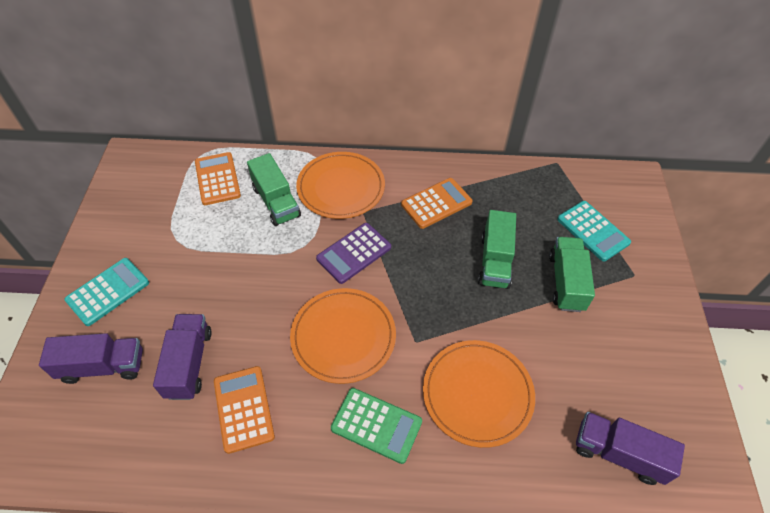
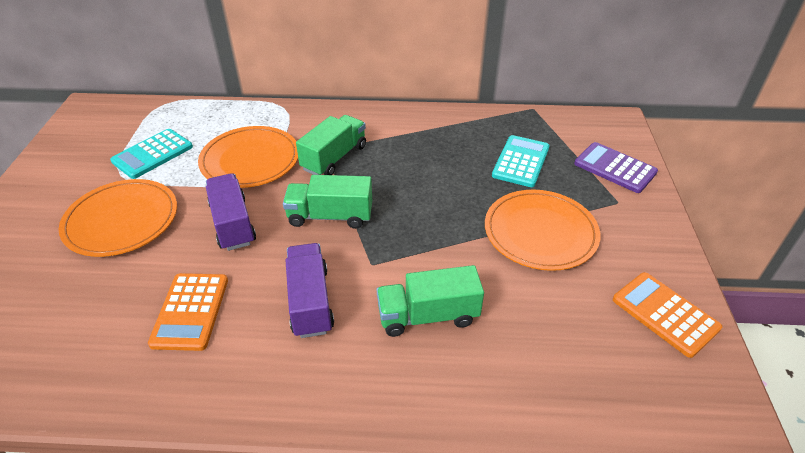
green calculator: [331,388,422,464] = 1 -> none = 0
orange calculator: [195,152,241,205] [214,366,275,454] [401,178,473,229] = 3 -> [148,273,228,351] [613,272,722,358] = 2
purple truck: [39,333,143,384] [153,314,212,400] [576,412,685,485] = 3 -> [206,173,256,251] [285,243,334,338] = 2

